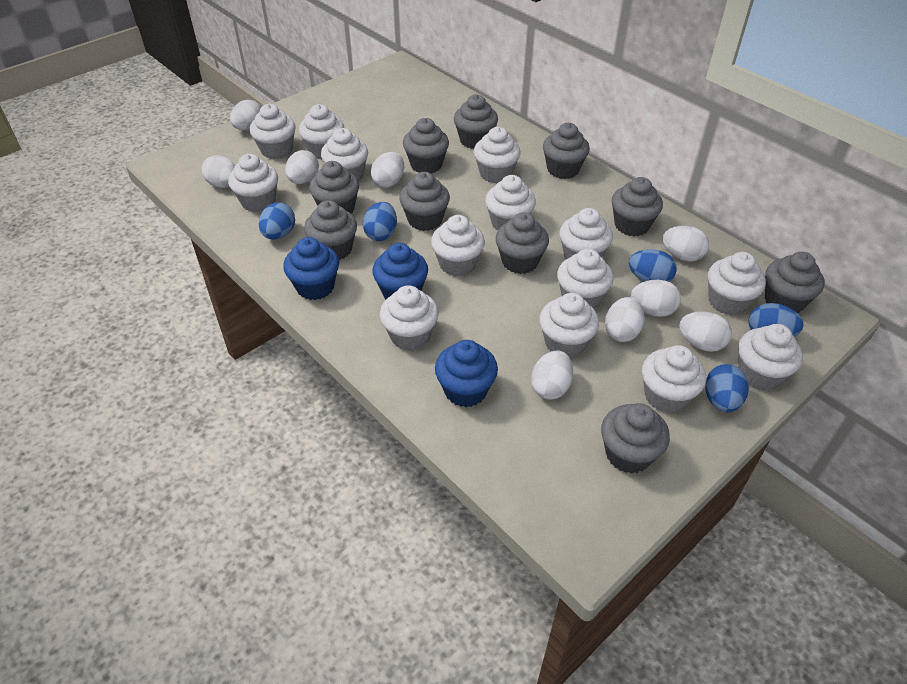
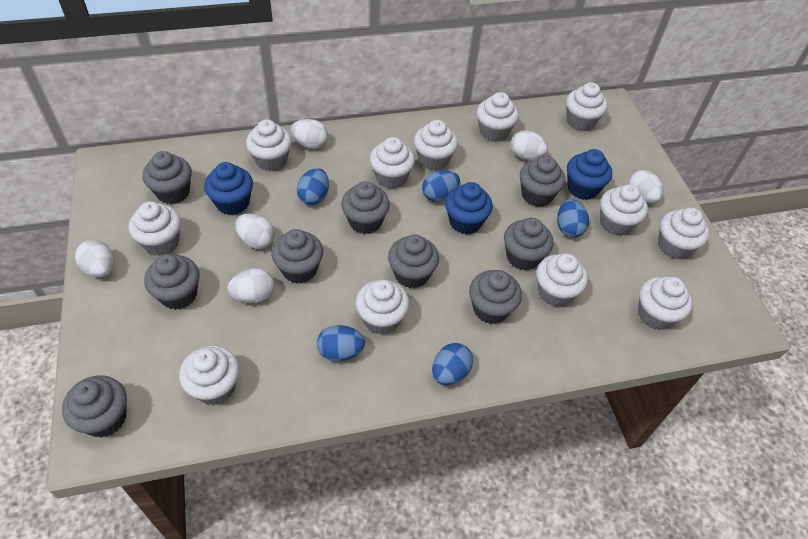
grey cupcake: [304,200,357,260] [309,161,359,213] [399,172,450,231] [403,118,449,174] [454,94,498,149] [496,212,549,274] [543,123,590,179] [601,403,670,474] [612,177,663,236] [765,252,824,313] = 10 -> [62,375,127,438] [142,151,192,204] [144,254,200,310] [272,229,323,284] [341,181,390,234] [388,234,439,288] [469,270,522,324] [504,218,553,270] [520,156,565,207] = 9
white cupcake: [228,154,278,212] [250,104,296,159] [299,104,344,160] [321,128,368,181] [380,285,439,351] [431,215,485,276] [474,127,521,183] [485,175,536,230] [539,293,599,358] [557,249,614,309] [560,208,613,260] [642,345,706,413] [708,252,766,315] [738,324,803,391] = 14 -> [129,201,181,256] [179,345,239,405] [246,120,292,171] [356,279,410,335] [369,137,415,189] [414,120,458,171] [477,92,519,142] [536,253,588,307] [566,83,608,131] [600,184,648,236] [638,276,693,330] [658,207,709,259] = 12
white egg: [202,155,235,188] [230,100,261,131] [285,150,319,184] [371,152,404,188] [531,350,573,400] [605,297,645,342] [631,280,681,317] [663,226,709,262] [679,312,732,352] = 9 -> [75,240,114,277] [227,268,274,303] [235,214,275,249] [290,119,328,149] [510,131,548,160] [628,170,664,203] = 6

